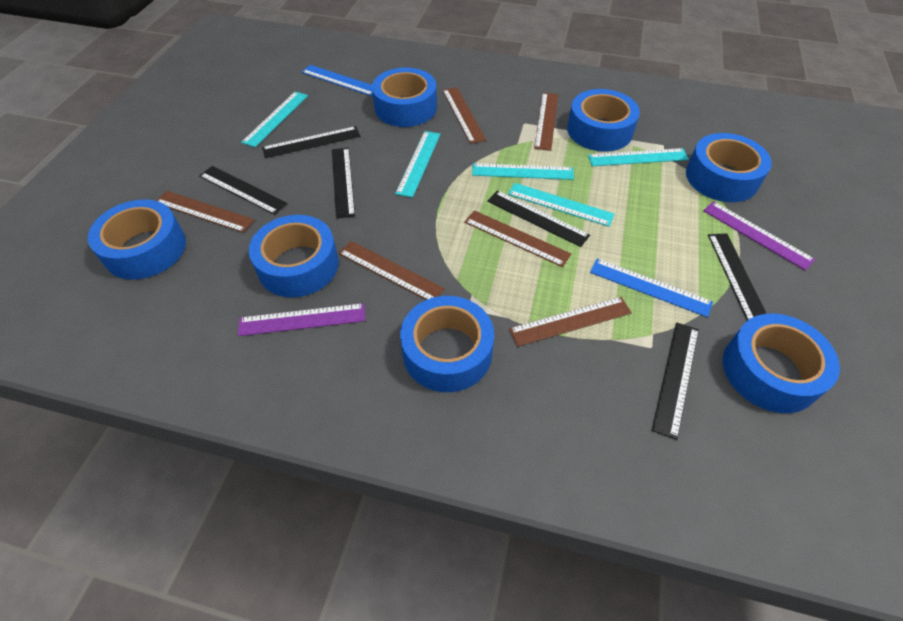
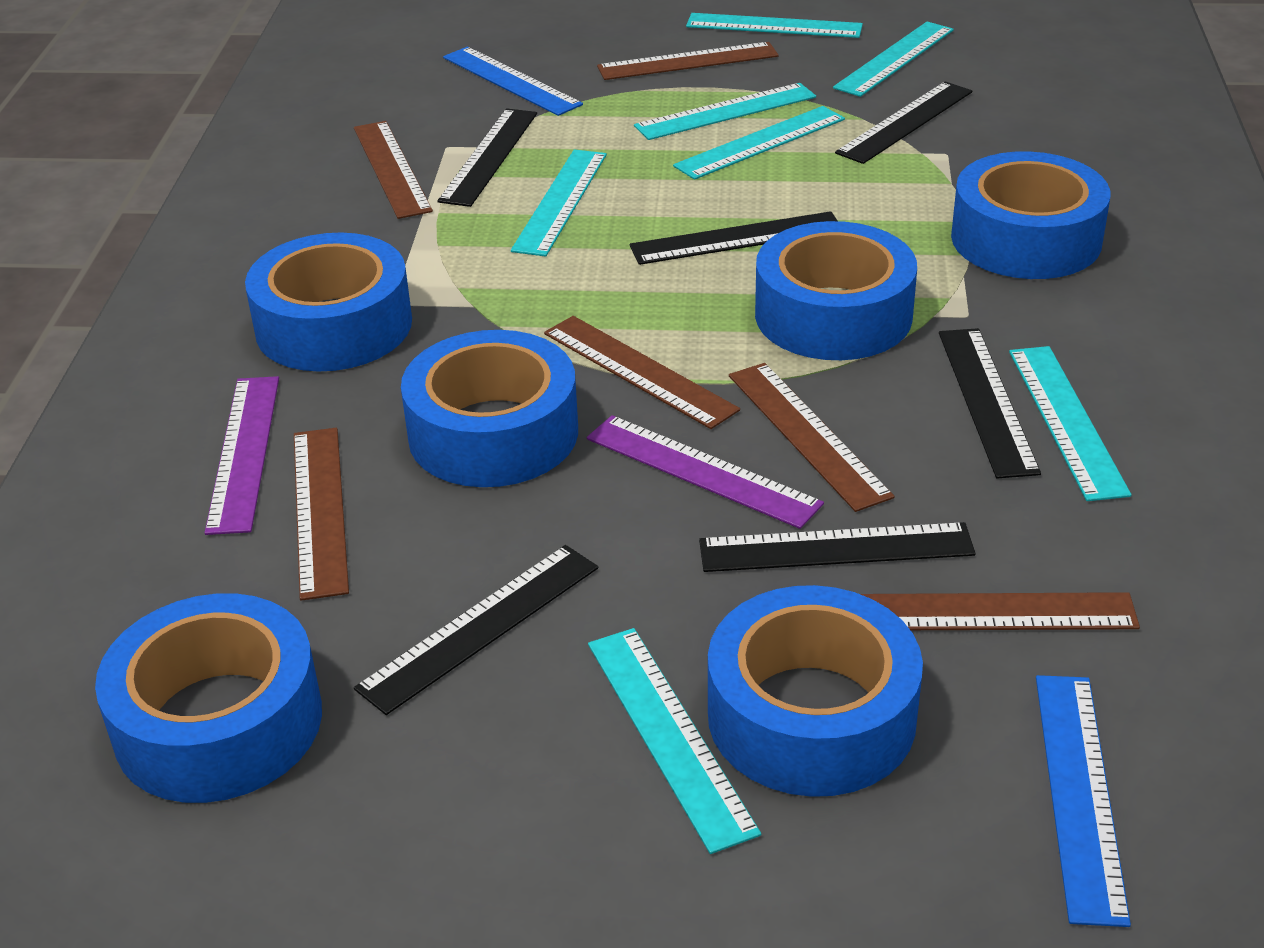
blue tape: [88,199,186,280] [249,215,339,297] [372,68,437,127] [400,296,494,392] [567,89,640,152] [686,133,772,202] [723,313,840,413] = 7 -> [95,593,322,803] [245,233,412,372] [401,330,578,487] [708,585,923,797] [755,221,917,360] [951,151,1110,279] = 6
turquoise ruler: [241,92,308,147] [395,131,440,198] [472,163,574,180] [508,183,615,227] [588,148,689,166] = 5 -> [511,149,607,257] [588,628,761,854] [634,83,816,140] [673,106,845,180] [686,13,863,38] [833,22,954,97] [1009,346,1131,501] = 7

